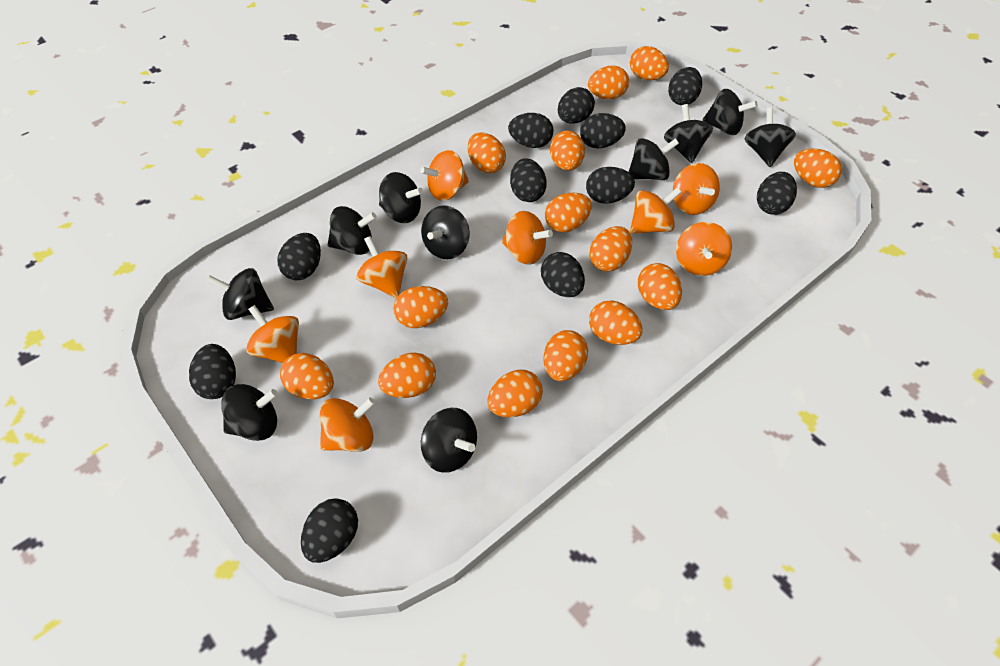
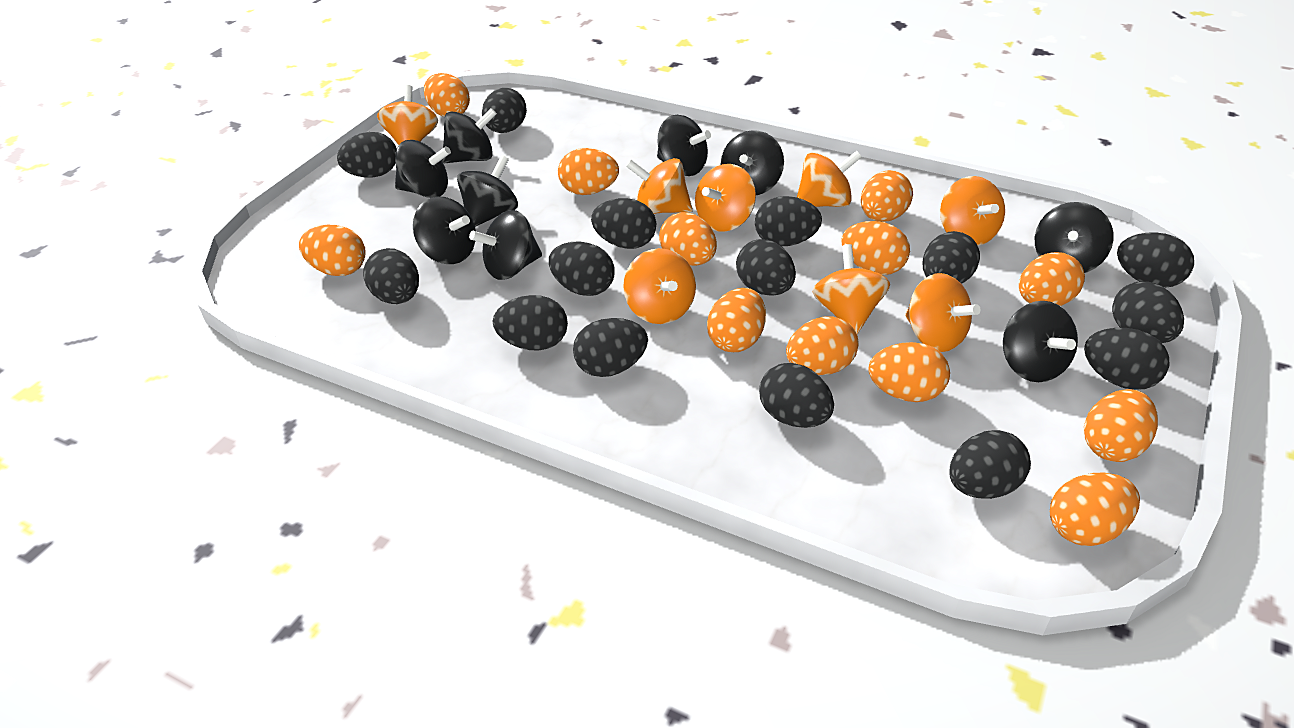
black egg: [189,344,236,399] [277,233,321,280] [301,498,358,563] [508,113,553,148] [510,158,547,202] [541,252,585,297] [558,87,595,124] [580,113,626,148] [586,167,635,204] [668,67,702,105] [757,172,797,215] = 11 -> [337,132,397,177] [363,248,419,304] [482,88,527,133] [493,295,568,350] [549,241,615,296] [573,318,648,377] [591,198,656,249] [736,239,796,296] [755,196,822,246] [759,363,834,428] [923,231,980,284] [949,430,1031,499] [1084,328,1170,390] [1112,281,1184,343] [1117,232,1194,288] = 15
black spinning top: [206,268,274,320] [221,384,278,441] [328,206,377,255] [379,172,423,223] [421,206,470,259] [421,408,477,473] [629,138,679,180] [664,104,713,163] [702,89,758,135] [745,107,796,167] = 10 -> [395,140,451,198] [413,196,476,264] [442,108,497,163] [457,155,518,227] [469,210,542,280] [657,115,711,176] [721,130,784,195] [1003,301,1078,382] [1035,202,1114,273] = 9
orange egg: [280,353,334,399] [378,353,436,398] [394,286,448,328] [468,132,506,173] [487,369,543,417] [543,330,588,381] [545,193,592,233] [550,131,585,171] [588,65,629,99] [589,226,632,272] [589,300,643,345] [630,46,669,80] [638,263,682,310] [794,148,842,188] = 14 -> [299,225,365,276] [424,73,470,117] [558,148,619,195] [659,212,717,266] [707,288,766,352] [786,316,859,375] [841,221,910,275] [861,170,913,222] [869,342,950,402] [1019,252,1085,306] [1050,473,1140,546] [1084,389,1158,462] = 12

